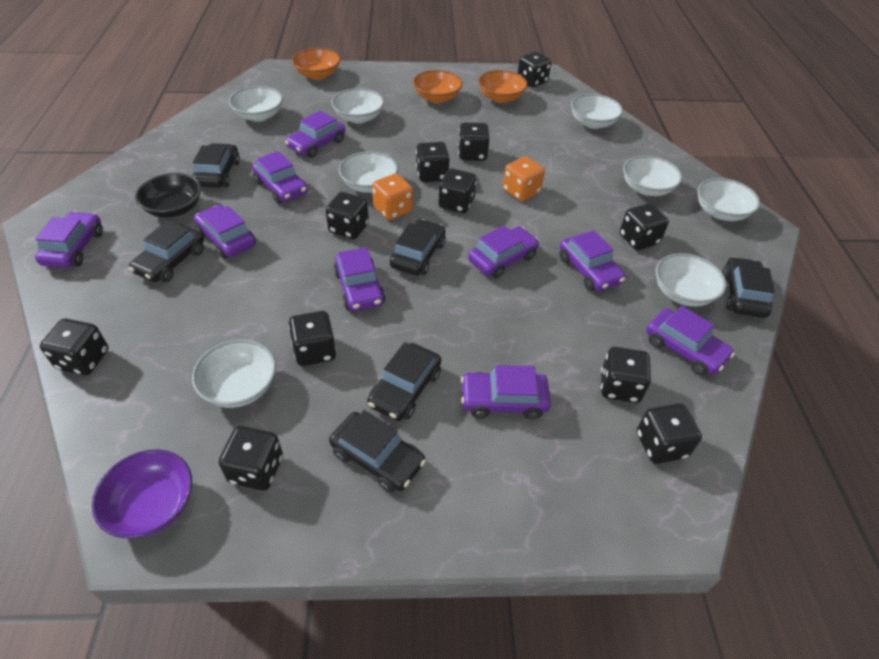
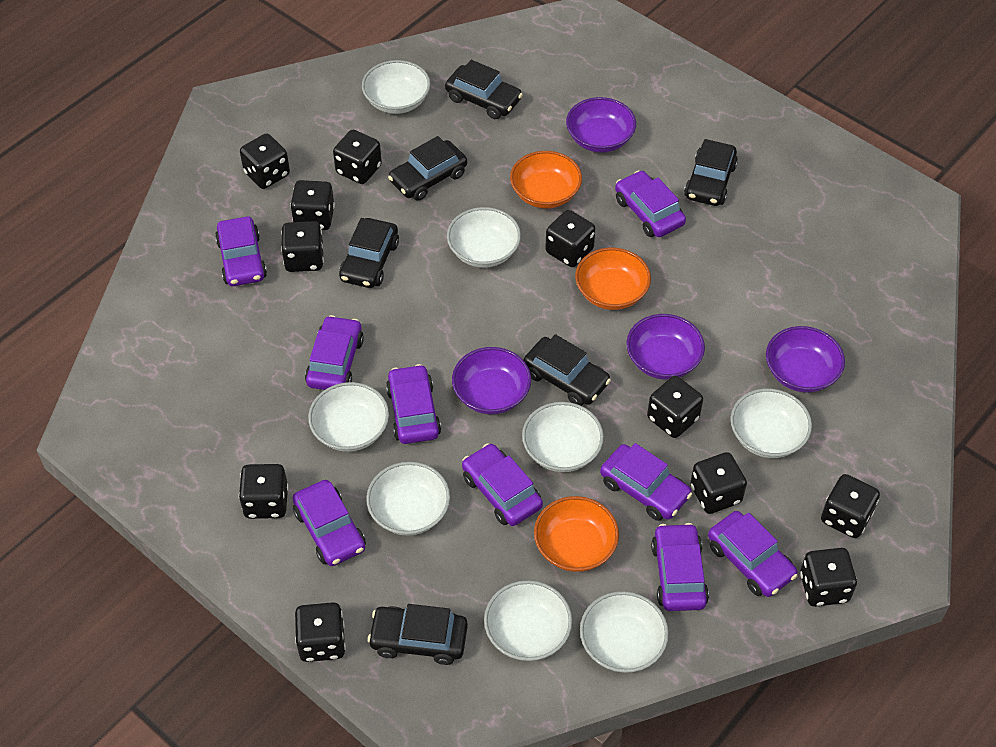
black bowl: [135,173,201,218] = 1 -> none = 0
orange dice: [372,173,413,220] [503,156,545,201] = 2 -> none = 0
purple bowl: [92,449,192,538] = 1 -> [452,347,531,414] [566,97,636,153] [626,314,705,380] [766,326,845,393] = 4

